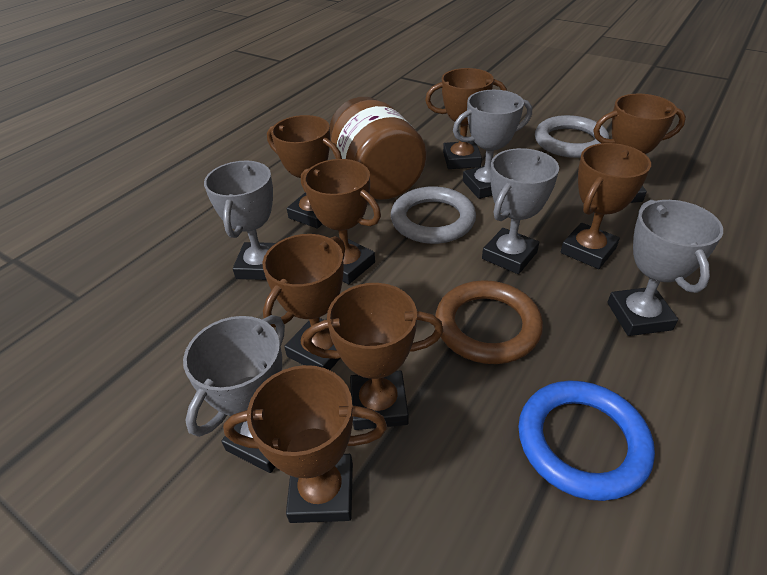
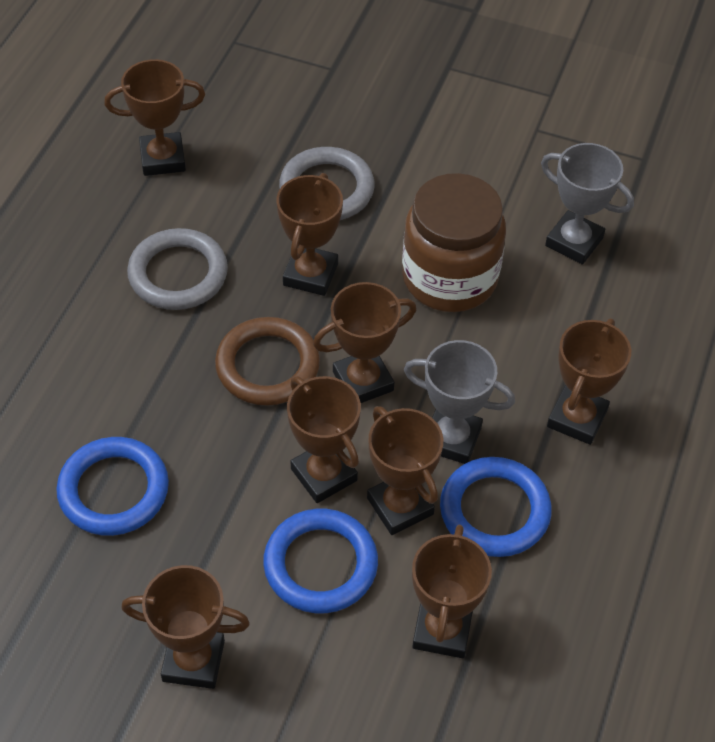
blue ring: [518,380,655,501] = 1 -> [56,437,169,536] [263,509,378,613] [440,457,552,557] = 3
grey trophy: [183,315,285,473] [204,160,276,280] [453,90,532,199] [482,148,559,274] [607,200,723,336] = 5 -> [404,340,515,464] [541,143,634,265] = 2

